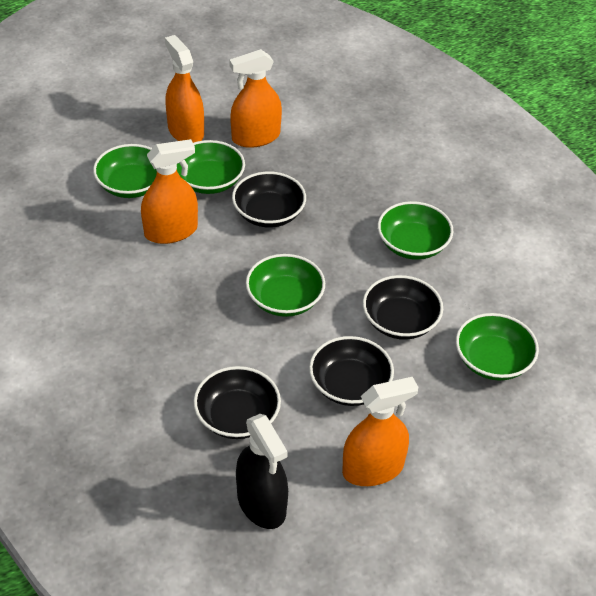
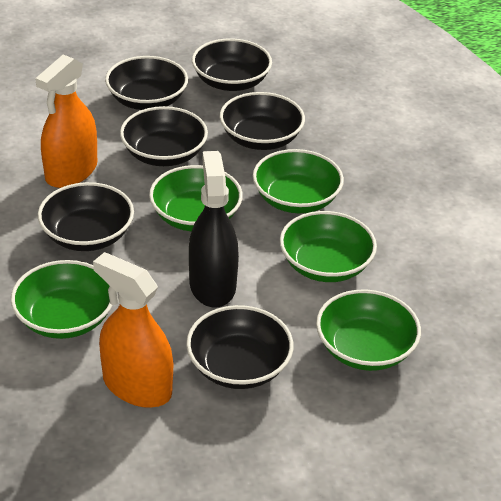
black bowl: [193,366,281,439] [232,171,306,228] [309,336,394,406] [363,275,443,340] = 4 -> [38,182,134,251] [105,56,188,110] [120,106,208,166] [186,305,294,389] [192,38,272,91] [219,92,305,150] = 6
orange spray bottle: [141,139,198,244] [165,35,204,143] [229,49,282,148] [342,377,418,486] = 4 -> [35,55,97,188] [93,252,173,408] = 2

